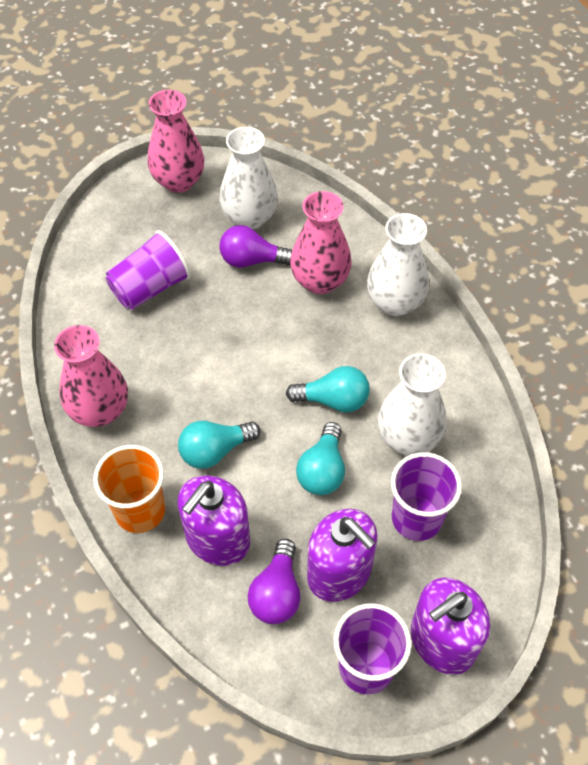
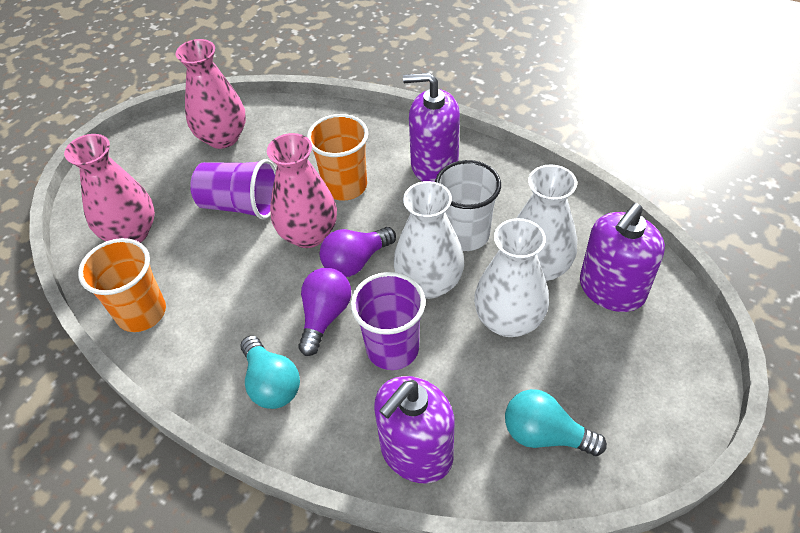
orange cup: [93,445,165,533] = 1 -> [78,238,166,332] [307,114,368,201] = 2
purple cup: [106,230,191,310] [334,603,412,694] [391,452,462,541] = 3 -> [190,159,276,220] [351,272,426,370] = 2
turquoise light bulb: [178,421,261,469] [286,366,370,412] [296,422,345,495] = 3 -> [240,336,300,409] [505,389,607,456] = 2
white cup: none = 0 -> [435,160,501,251] = 1

